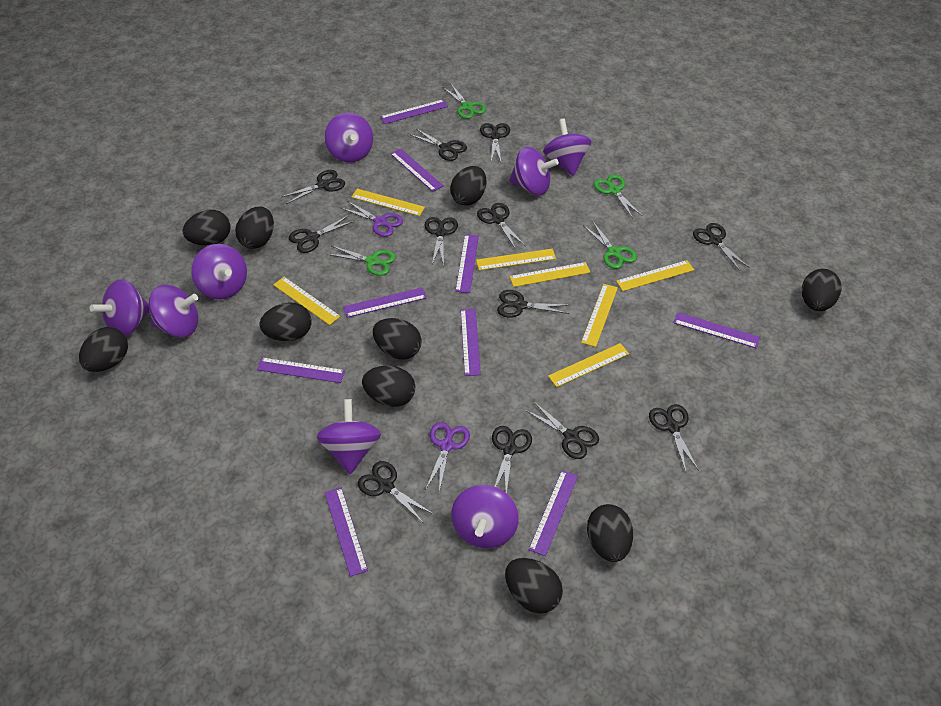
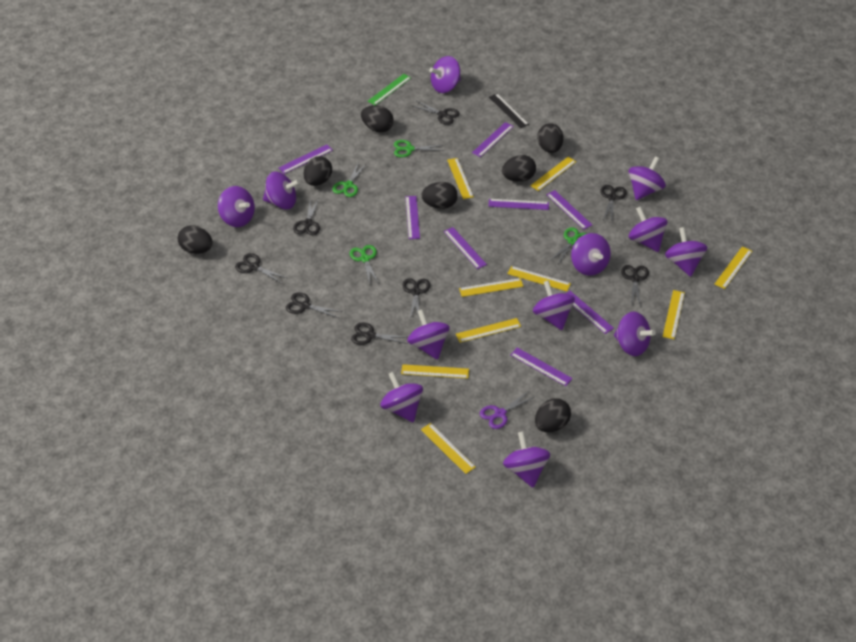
black egg: [79,327,128,372] [182,210,231,246] [236,207,274,249] [260,302,312,341] [362,366,415,407] [373,318,422,360] [450,166,487,205] [505,558,563,614] [587,504,633,562] [802,269,842,311] = 10 -> [178,225,213,254] [304,156,332,186] [361,105,394,132] [421,182,458,209] [502,155,536,182] [535,398,571,432] [537,123,564,153] = 7
black ruler: none = 0 -> [489,94,529,128] = 1
black scissors: [282,170,345,204] [289,215,354,253] [358,461,433,522] [409,129,467,161] [424,217,458,265] [477,203,525,248] [480,123,510,161] [492,426,532,494] [497,290,569,318] [525,401,599,459] [649,404,699,472] [693,223,750,271] = 12 -> [235,253,287,283] [286,292,343,318] [293,198,320,235] [351,322,408,345] [402,278,430,320] [413,101,460,125] [600,185,627,220] [621,265,649,307] = 8
green ruler: none = 0 -> [368,74,411,105] = 1
purple ruler: [257,357,345,383] [324,487,368,577] [343,288,427,318] [380,100,448,124] [390,149,443,192] [455,234,479,293] [461,309,481,376] [528,470,578,556] [673,312,760,348] = 9 -> [279,145,333,174] [405,196,420,239] [444,227,487,269] [472,122,514,157] [488,199,549,210] [510,348,573,386] [546,190,592,229] [565,291,614,334] = 8
purple scissors: [341,201,403,237] [426,422,470,493] = 2 -> [480,391,534,429] = 1
purple spinning top: [90,279,150,336] [149,285,198,337] [191,244,247,299] [317,399,381,474] [325,113,373,163] [451,485,519,548] [509,147,559,195] [543,119,592,176] = 8 -> [218,186,255,227] [263,172,300,210] [380,371,423,423] [407,309,450,360] [429,56,461,93] [503,431,550,488] [533,280,575,330] [571,233,611,276] [614,312,656,356] [629,156,666,200] [629,206,668,252] [665,227,707,277] = 12
yellow ruler: [273,277,340,325] [351,189,425,216] [476,249,556,270] [510,262,590,287] [548,343,629,387] [581,284,618,347] [616,260,694,291] = 7 -> [401,364,469,379] [421,423,475,474] [447,158,474,199] [456,318,521,343] [459,278,523,297] [507,266,571,291] [530,157,576,191] [662,290,685,339] [715,246,752,289] = 9

